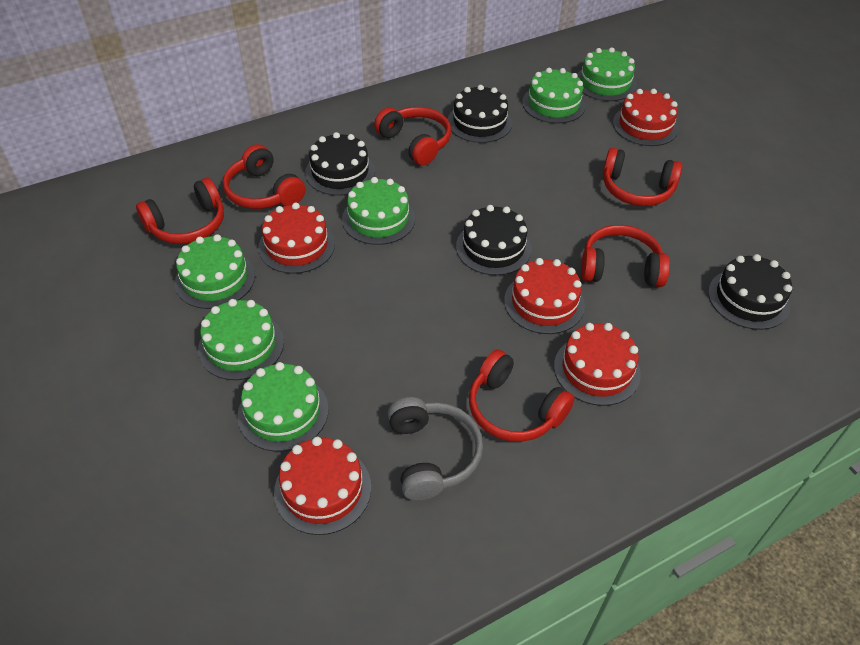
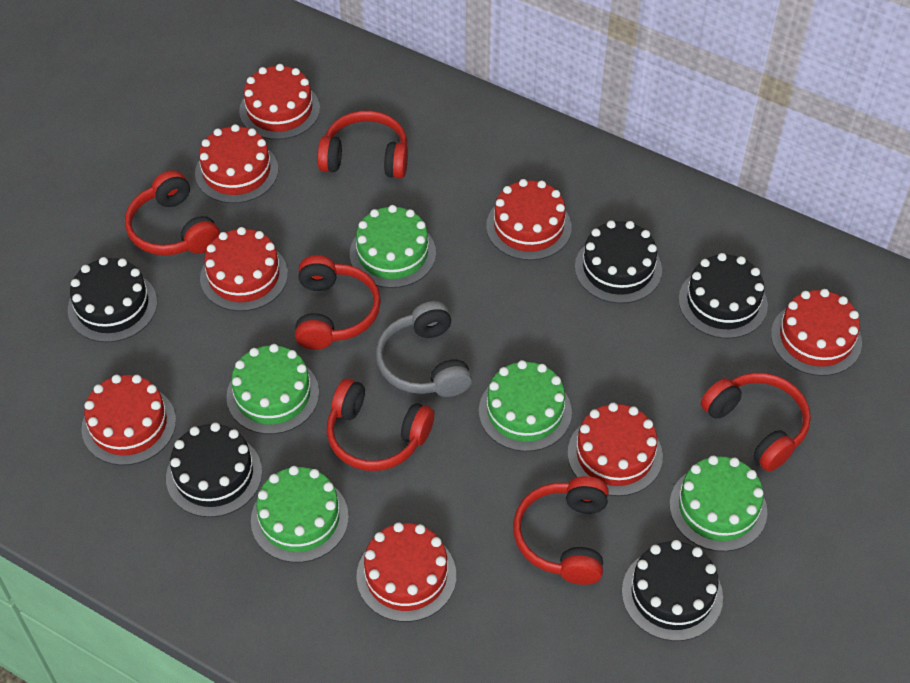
black cake: [305,132,375,196] [448,85,512,143] [456,205,532,275] [708,254,792,330] = 4 -> [68,257,157,342] [166,423,262,517] [575,220,662,304] [622,540,723,641] [679,253,768,339] = 5
green cake: [175,234,255,309] [198,299,284,380] [237,362,329,452] [342,177,415,245] [522,68,586,123] [577,47,637,101] = 6 -> [226,344,319,434] [251,466,349,563] [350,205,436,288] [479,360,572,452] [670,456,767,552] = 5
red cake: [259,203,335,274] [274,437,371,535] [504,258,585,334] [554,323,641,406] [613,89,679,146] = 5 -> [81,375,176,465] [195,124,278,203] [200,227,288,311] [239,64,320,140] [356,522,456,622] [486,179,572,260] [568,403,663,496] [771,289,862,376] = 8

